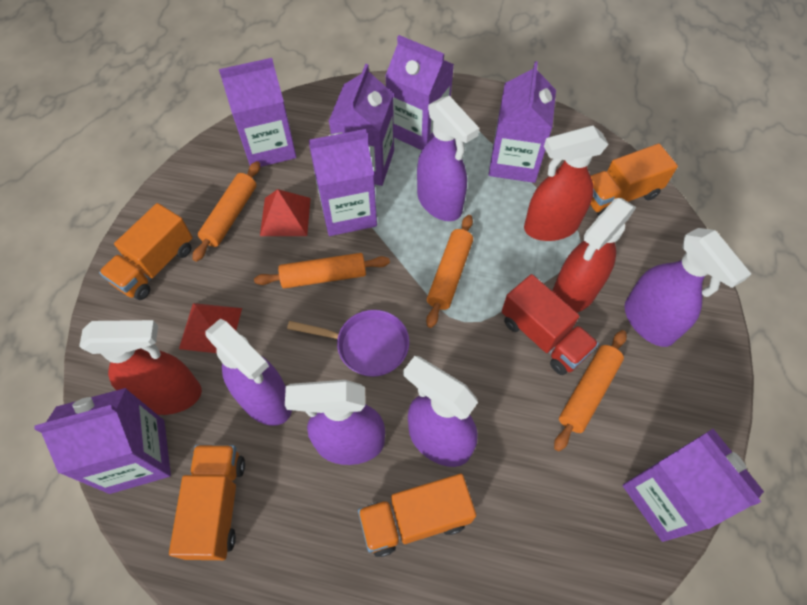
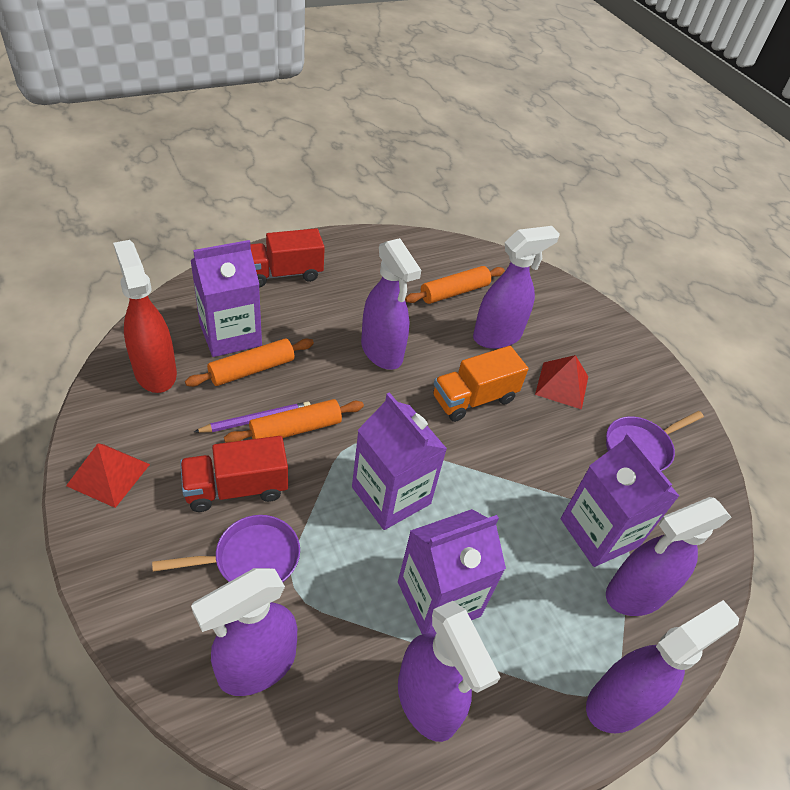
orange rolling pin: [192,161,260,262] [254,253,390,289] [426,215,473,328] [554,330,627,451] = 4 -> [185,339,314,387] [224,399,364,443] [405,266,505,304] = 3
orange truck: [99,203,193,300] [169,445,245,560] [358,474,476,557] [590,144,678,216] = 4 -> [433,346,528,422] = 1
purple carton: [34,388,171,494] [219,58,296,167] [309,129,377,236] [329,64,394,186] [385,35,454,150] [489,61,556,183] [623,429,764,542] = 7 -> [190,240,262,357] [352,392,447,530] [398,509,506,634] [561,433,679,567] = 4
purple pan: [287,310,409,377] = 1 -> [152,515,300,582] [606,411,704,471] = 2
purple pencil: none = 0 -> [194,401,311,433] = 1
purple spray bottle: [206,319,292,426] [285,380,385,465] [403,356,478,467] [417,96,479,221] [625,228,751,347] = 5 -> [191,568,297,696] [361,238,421,370] [398,601,501,742] [473,226,560,349] [586,600,739,733] [606,497,731,616] = 6
red spray bottle: [79,320,202,415] [524,126,609,241] [552,198,636,313] = 3 -> [113,240,177,393] = 1
red truck: [502,274,599,375] = 1 -> [180,436,288,512] [250,228,325,287] = 2

